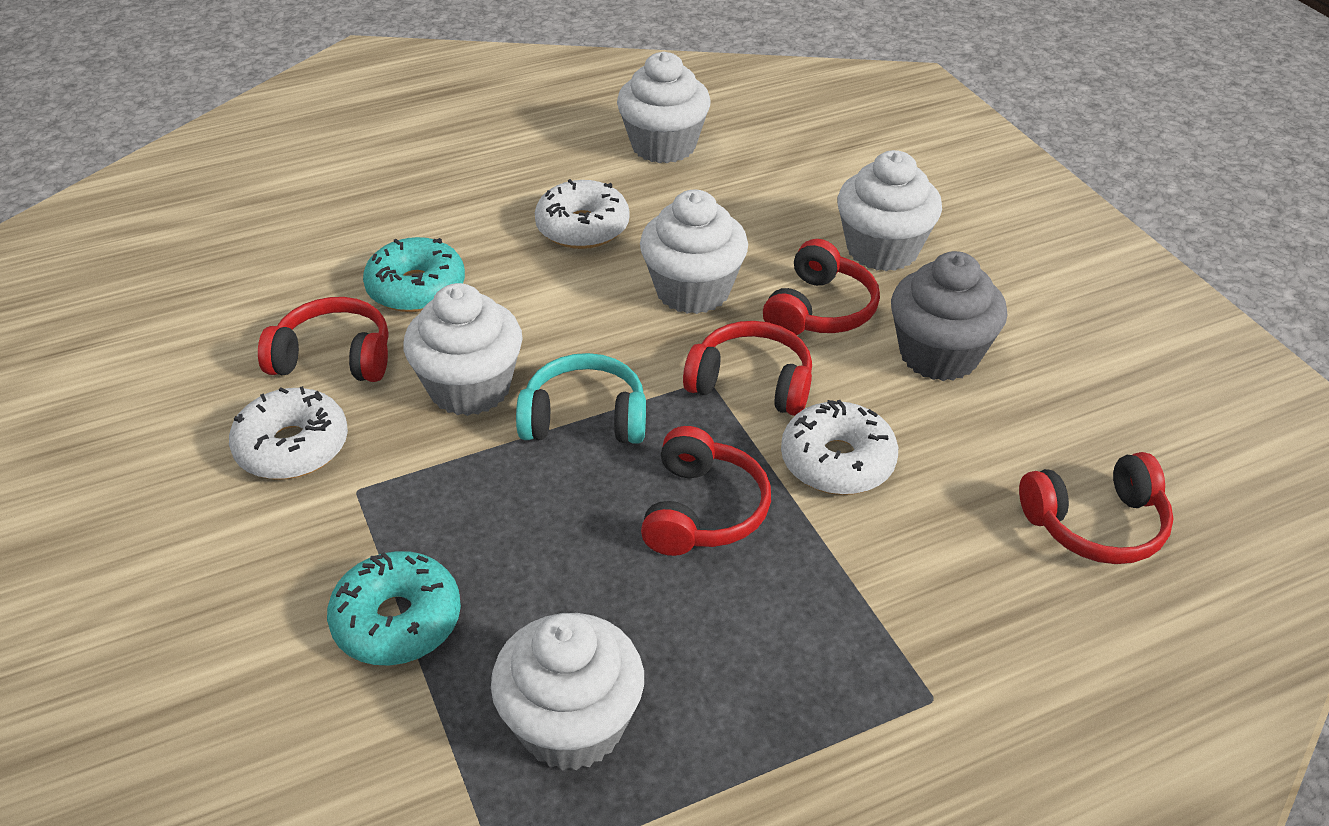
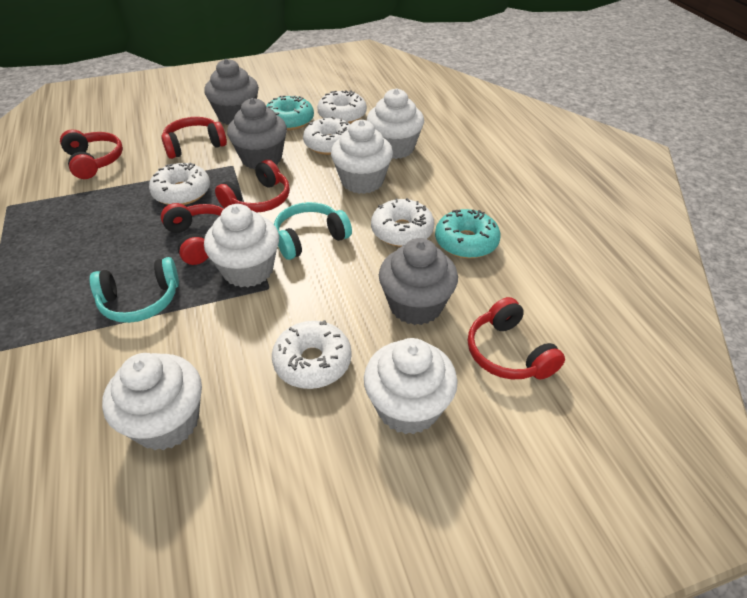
grey cupcake: [891,251,1007,381] = 1 -> [204,59,259,125] [227,98,287,170] [379,238,458,325] = 3
turquoise headphones: [516,353,646,444] = 1 -> [89,257,179,323] [274,202,352,260] = 2
white donut: [229,386,348,479] [535,179,630,249] [781,400,898,495] = 3 -> [149,162,210,205] [272,320,352,389] [303,116,350,155] [317,90,367,124] [371,198,434,247] = 5

